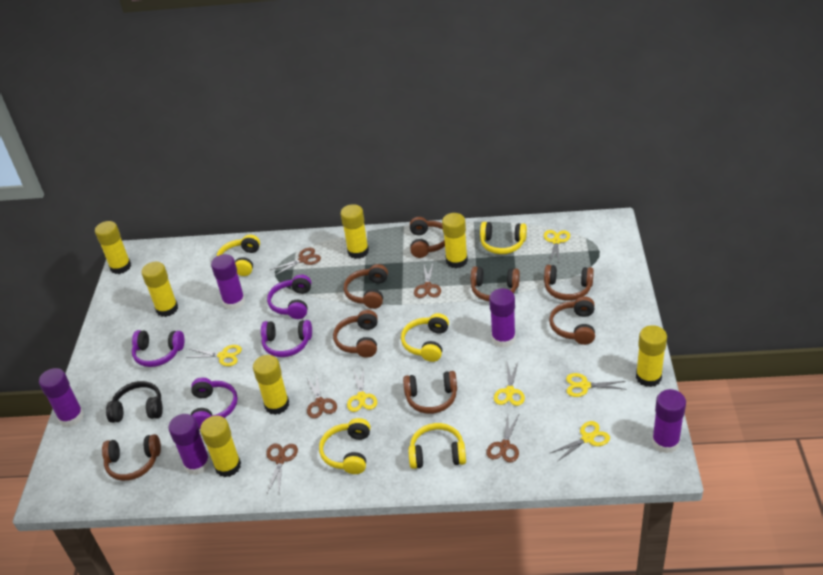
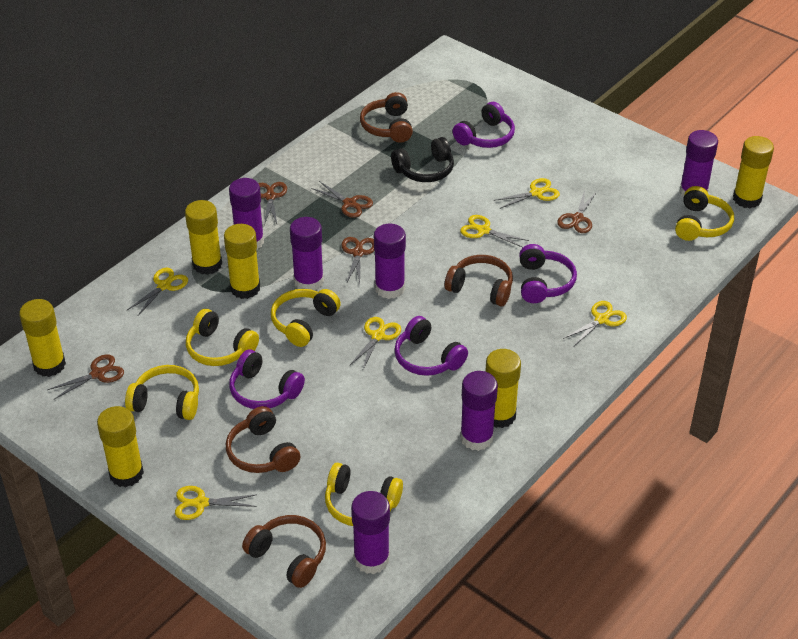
brown headphones: [102,434,161,481] [333,310,378,358] [344,264,388,309] [403,371,457,414] [410,217,445,258] [471,266,520,301] [544,265,594,301] [549,296,595,345] = 8 -> [226,406,300,473] [242,515,326,588] [360,92,413,142] [445,255,513,306] = 4
purple glue stick: [39,368,84,427] [168,414,211,475] [211,254,245,310] [489,288,516,348] [652,389,686,454] = 5 -> [229,178,264,250] [290,217,324,291] [351,491,390,574] [374,224,406,299] [460,371,498,451] [679,130,718,198] = 6
yellow glue stick: [95,221,131,274] [141,262,178,317] [200,416,241,477] [253,355,289,415] [340,204,369,259] [442,213,468,268] [636,325,667,387] = 7 -> [19,299,66,377] [97,406,144,487] [185,200,222,275] [224,224,260,299] [485,349,521,428] [733,136,774,208] = 6

